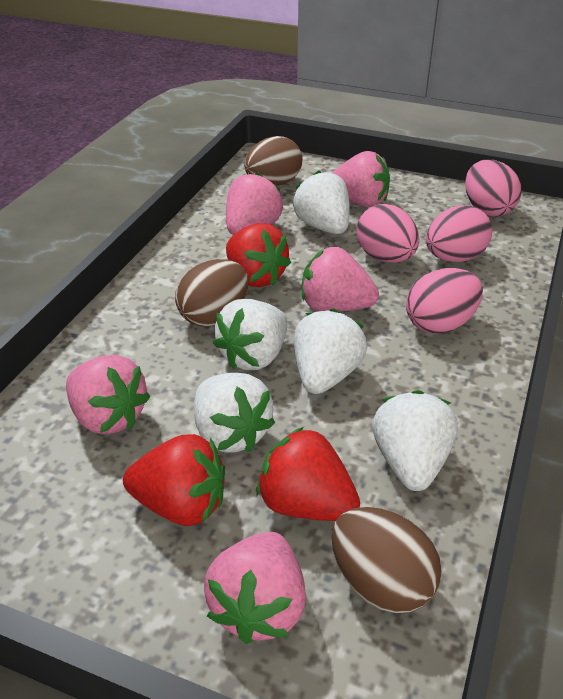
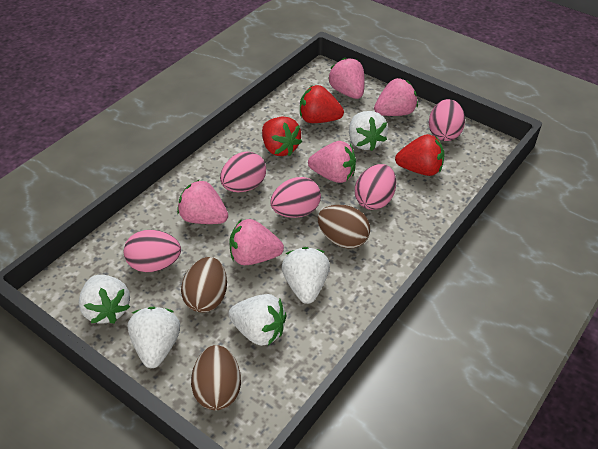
pink egg: [356,204,419,263] [406,268,483,334] [426,205,492,262] [465,160,521,217] = 4 -> [124,230,181,272] [220,152,266,192] [270,177,321,218] [355,164,396,210] [429,99,465,141] = 5

